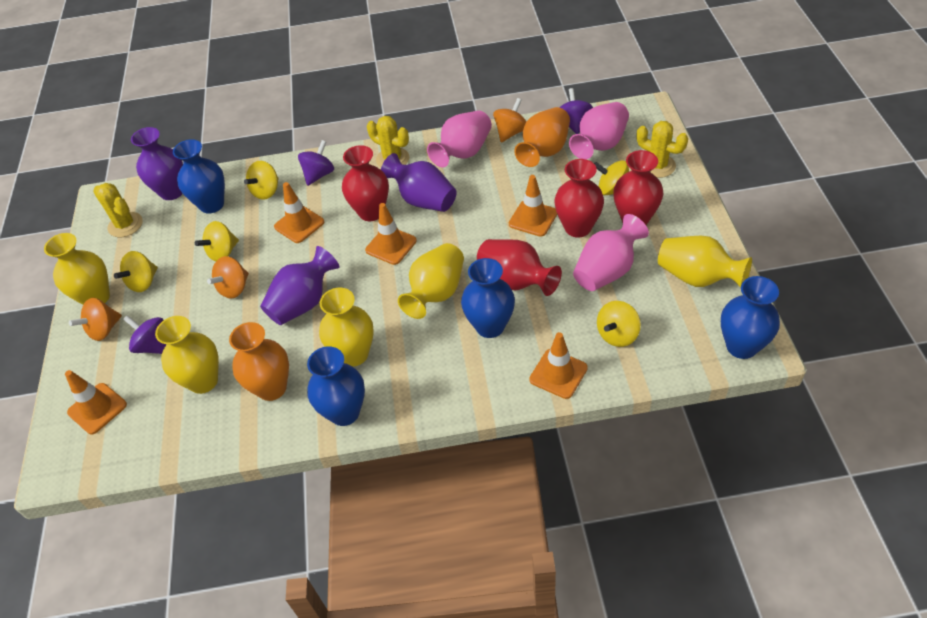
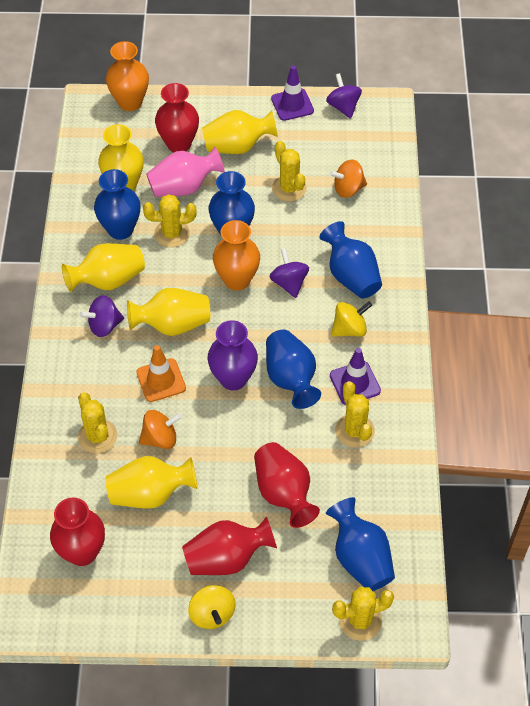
blue vase: [173,139,225,214] [307,346,365,426] [461,258,515,338] [721,276,780,359] = 4 -> [94,169,140,240] [208,171,255,237] [266,330,321,409] [319,221,382,299] [326,497,395,591] = 5
orange spinning top: [69,298,122,341] [207,256,249,299] [493,98,526,143] = 3 -> [139,410,182,449] [329,159,367,198] = 2
orange traffic cone: [65,370,127,434] [274,182,324,243] [365,203,417,265] [509,175,557,237] [529,332,588,399] = 5 -> [136,345,186,402] = 1
pink vase: [427,111,492,167] [569,102,629,159] [573,214,649,291] = 3 -> [146,147,225,197] = 1
purple traffic cone: none = 0 -> [271,65,314,121] [330,348,381,405] = 2
purple vase: [131,127,183,200] [260,246,340,325] [381,153,457,212] = 3 -> [207,320,258,390] = 1
yellow cactus: [93,183,143,237] [367,116,409,168] [636,121,688,178] = 3 -> [78,392,117,453] [143,194,197,247] [272,141,307,201] [332,587,394,641] [335,381,375,448] = 5
yellow spinning top: [114,251,158,292] [195,221,239,262] [244,161,279,200] [594,160,629,195] [597,301,641,347] = 5 -> [188,585,236,629] [331,302,372,337] = 2

